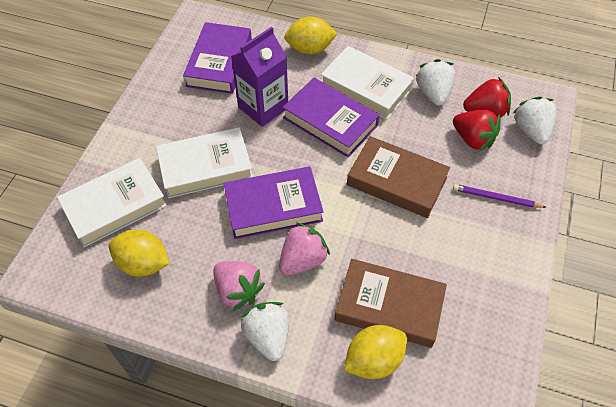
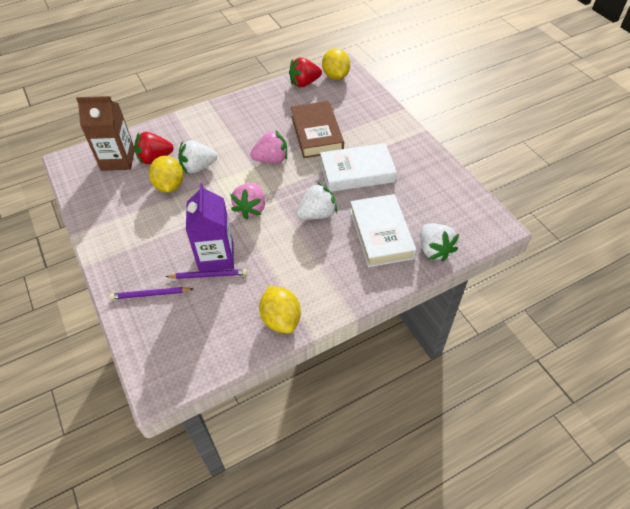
brown book: [335,259,447,348] [347,136,450,218] = 2 -> [291,101,344,158] = 1
brown carton: none = 0 -> [76,96,135,171] = 1
purple book: [183,22,252,94] [223,167,324,239] [282,78,379,157] = 3 -> none = 0
purple pencil: [453,184,546,208] = 1 -> [109,287,193,299] [165,269,247,279] = 2
white book: [57,158,167,247] [156,127,253,198] [321,46,414,120] = 3 -> [320,143,397,192] [350,194,416,267] = 2

